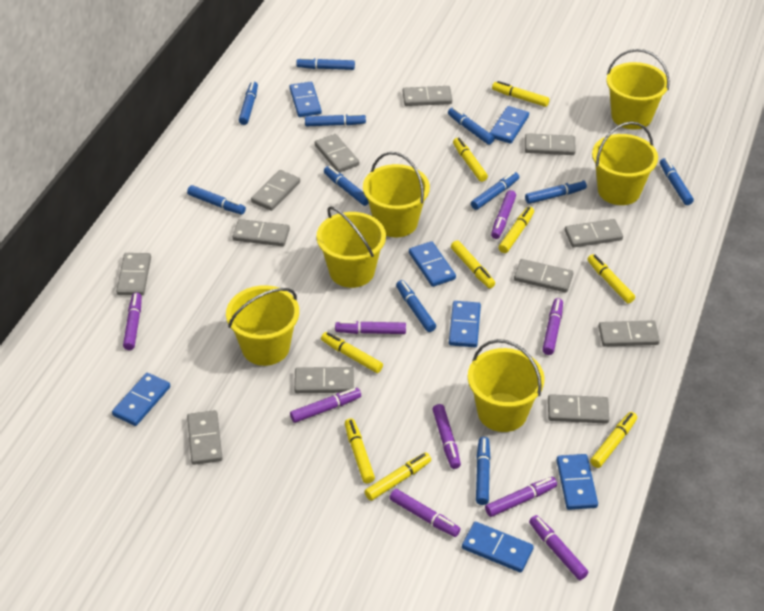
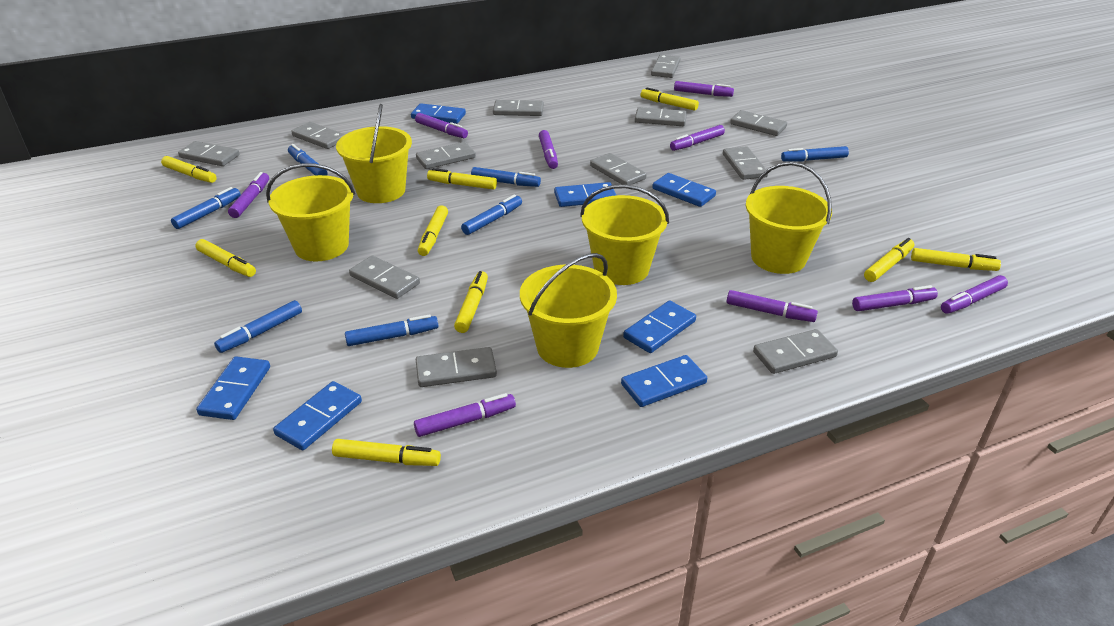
blue marker: [187,185,246,215] [239,82,258,125] [296,57,355,70] [305,113,366,126] [324,166,369,206] [396,280,436,332] [448,107,494,145] [471,172,519,210] [476,437,491,505] [525,180,587,204] [660,158,694,205] = 11 -> [171,187,241,229] [214,300,302,353] [288,144,328,176] [345,314,438,346] [461,194,522,235] [471,167,541,187] [781,146,849,162] = 7
yellow bucket: [226,285,299,366] [317,206,386,288] [363,152,430,237] [468,339,544,432] [592,121,658,205] [607,49,670,130] = 6 -> [266,163,355,261] [336,104,412,203] [520,253,617,368] [580,185,669,285] [746,162,832,274] = 5

